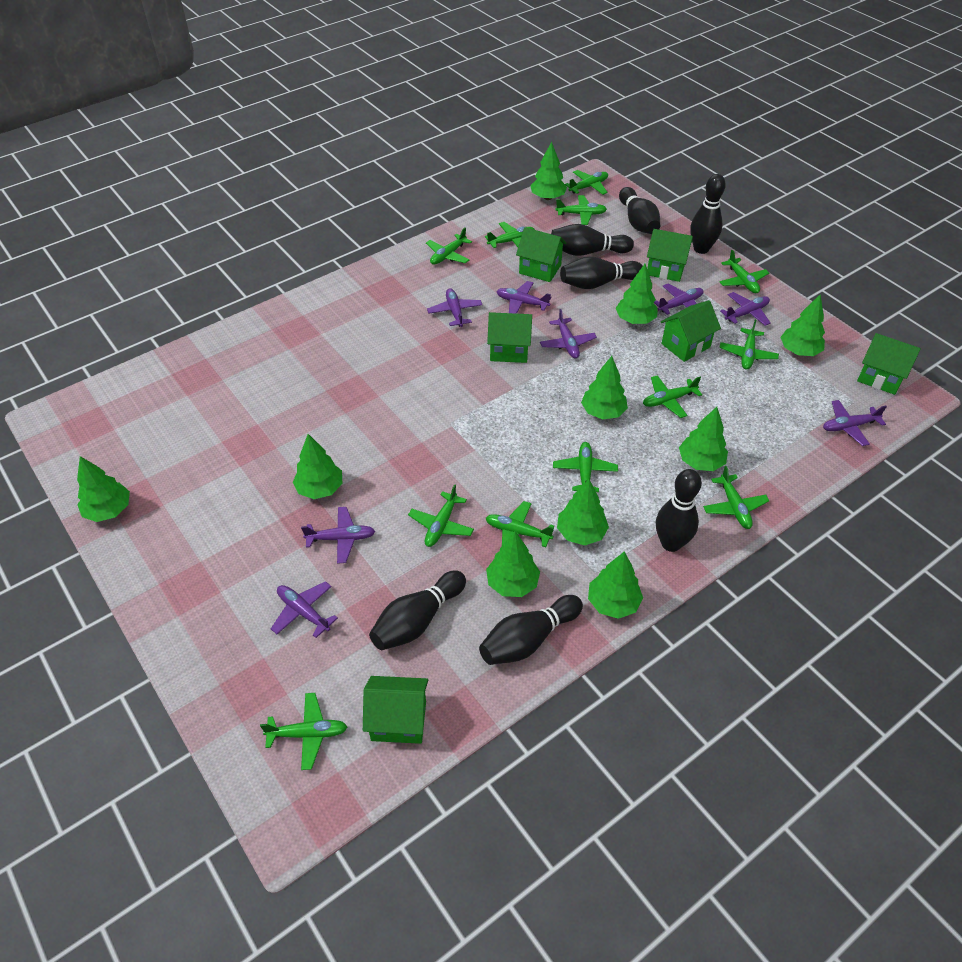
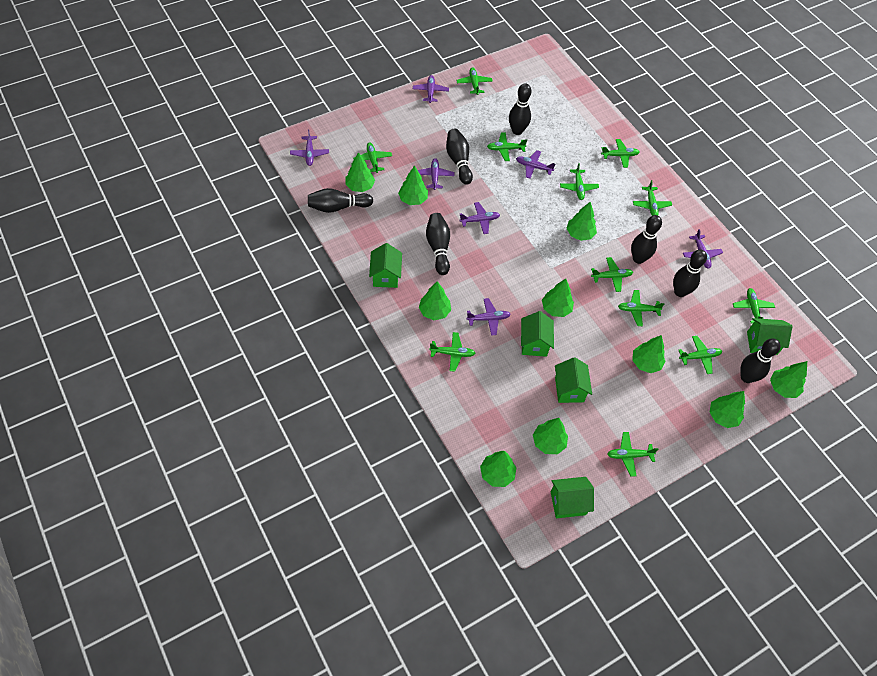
green house: [363,676,428,744] [487,312,532,363] [516,227,567,282] [647,229,693,282] [661,300,721,362] [857,333,921,395] = 6 -> [369,243,402,288] [521,311,554,357] [551,477,594,518] [555,357,592,403] [747,318,793,355] = 5
purple plane: [271,581,338,638] [301,507,375,564] [427,288,483,327] [496,281,551,314] [540,309,597,358] [654,284,704,315] [720,292,770,326] [823,400,887,446] = 8 -> [290,129,329,166] [413,75,449,103] [418,158,454,190] [459,202,500,234] [466,298,511,336] [516,150,555,179] [683,229,723,269] = 7

